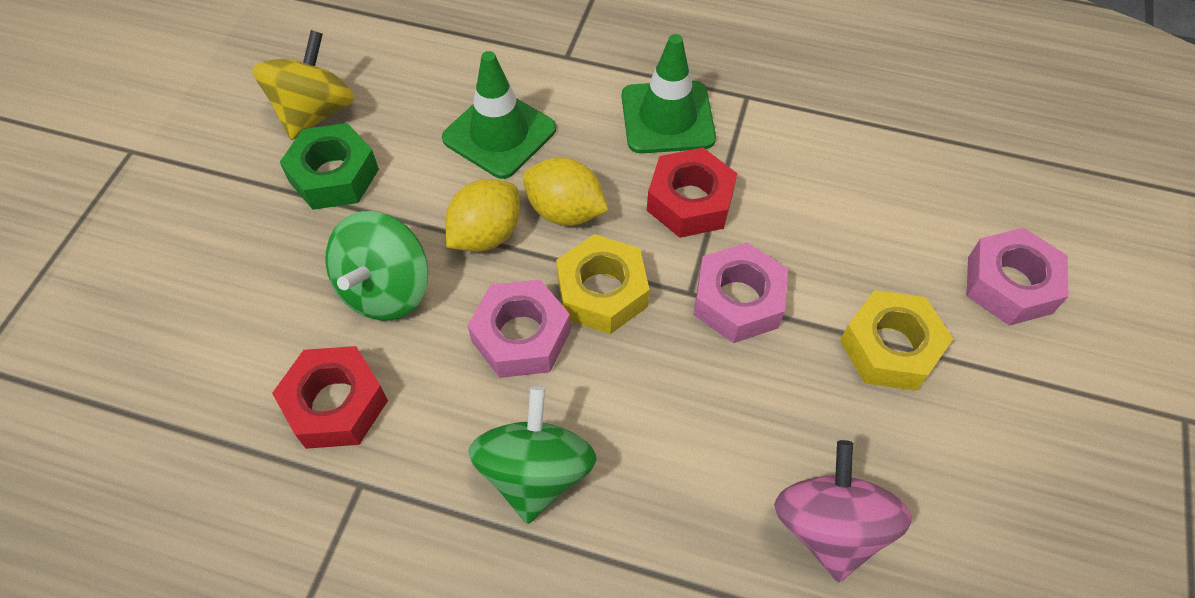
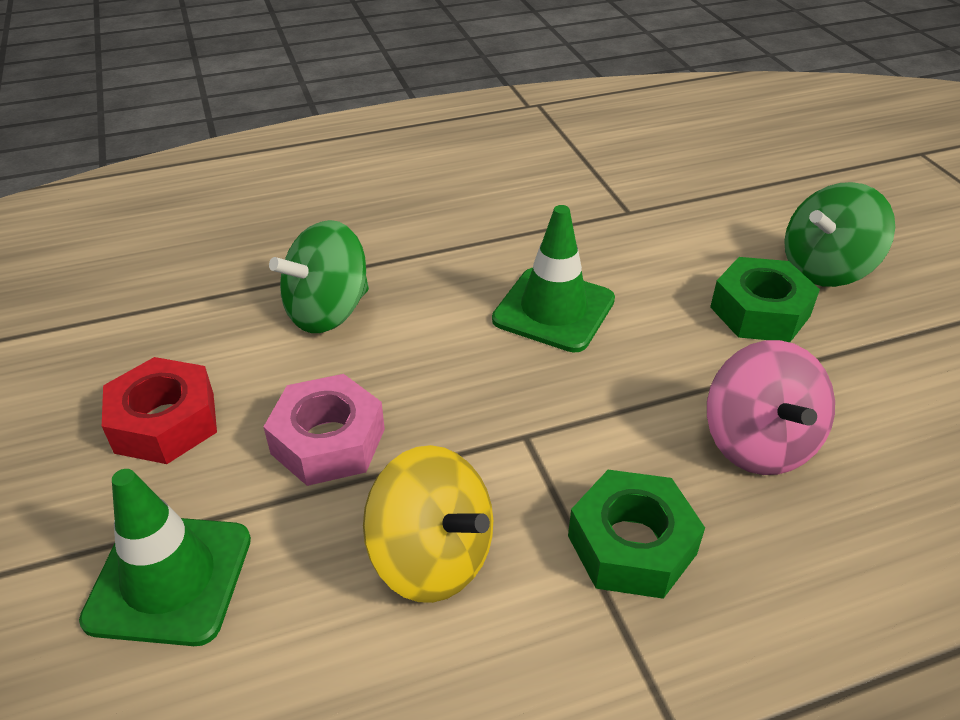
green nut: [280,123,379,210] = 1 -> [568,470,705,599] [710,257,820,342] = 2
pink nut: [467,280,571,378] [694,242,788,343] [967,228,1069,326] = 3 -> [264,374,385,486] = 1
red nut: [272,346,388,449] [647,148,737,238] = 2 -> [102,357,217,464] = 1
yellow lemon: [445,179,520,252] [523,157,609,226] = 2 -> none = 0
yellow nut: [556,234,650,334] [840,290,953,391] = 2 -> none = 0

